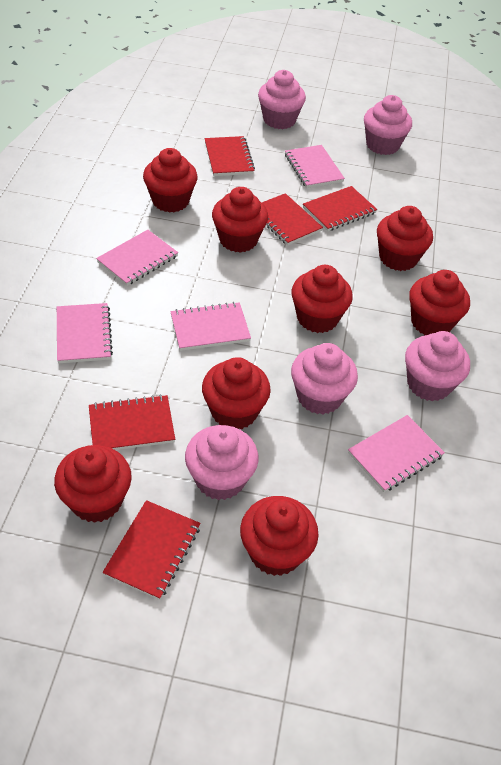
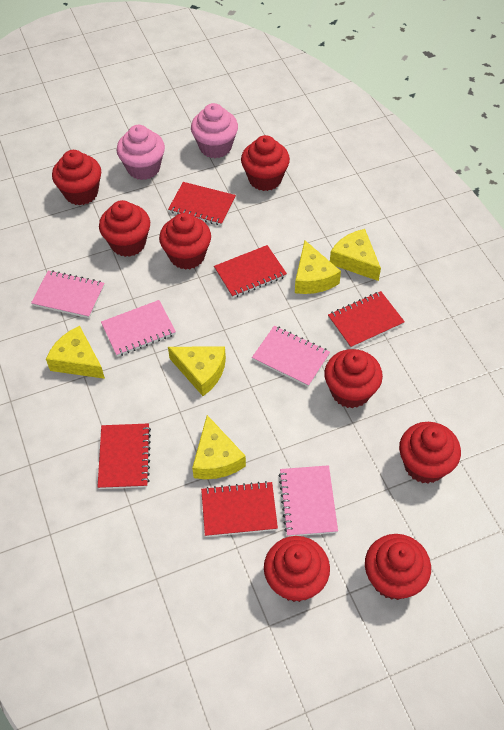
pink cupcake: [185,425,259,500] [258,70,306,129] [291,343,358,414] [364,95,412,155] [405,331,470,401] = 5 -> [117,125,165,180] [191,103,238,158] = 2
pink notebook: [57,303,113,363] [96,230,178,286] [170,302,251,351] [285,145,345,188] [348,415,445,492] = 5 -> [31,270,105,318] [101,300,176,357] [252,326,330,387] [279,465,338,537] = 4
yellow cheese: none = 0 -> [46,326,105,379] [168,346,226,396] [192,415,246,479] [295,240,341,294] [330,229,381,281] = 5

